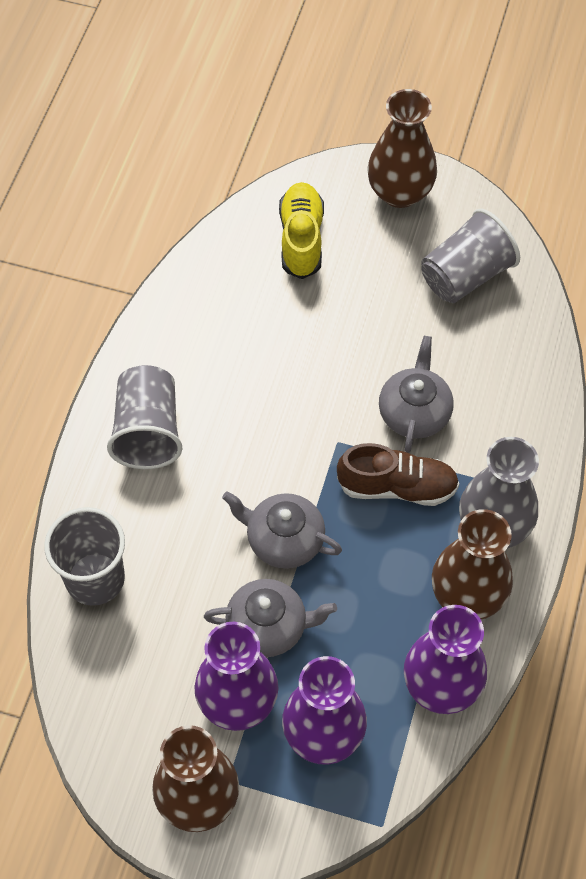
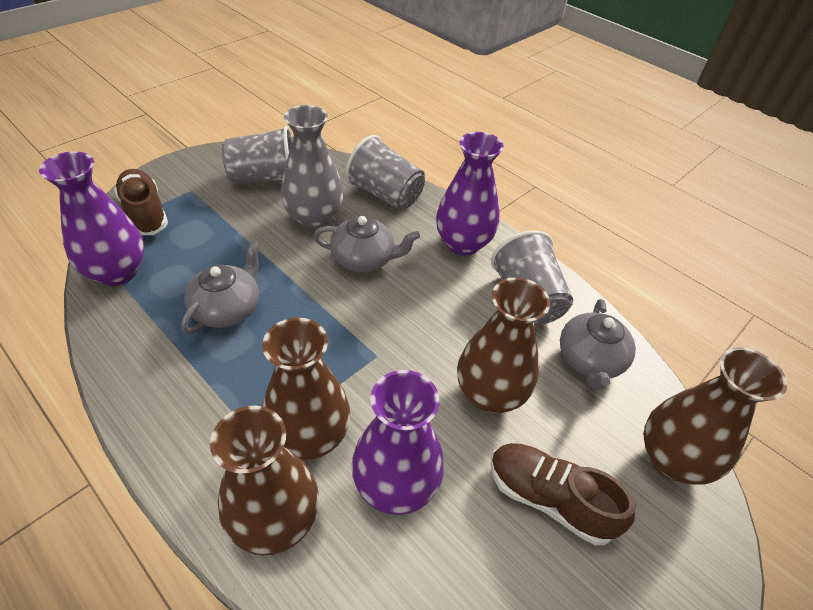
brown shoe: [337,443,459,506] = 1 -> [114,169,168,235] [490,443,636,545] = 2
brown vase: [152,725,239,832] [367,89,437,208] [432,509,513,619] = 3 -> [210,406,319,556] [262,318,350,460] [457,277,550,413] [643,347,787,485] = 4
yellow shoe: [279,182,324,279] = 1 -> none = 0

